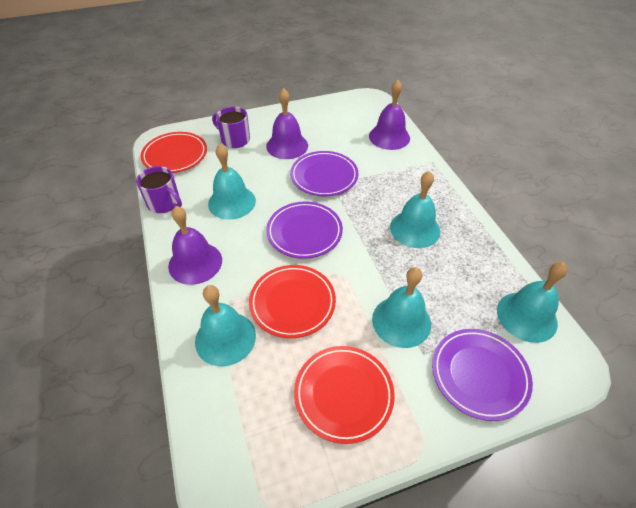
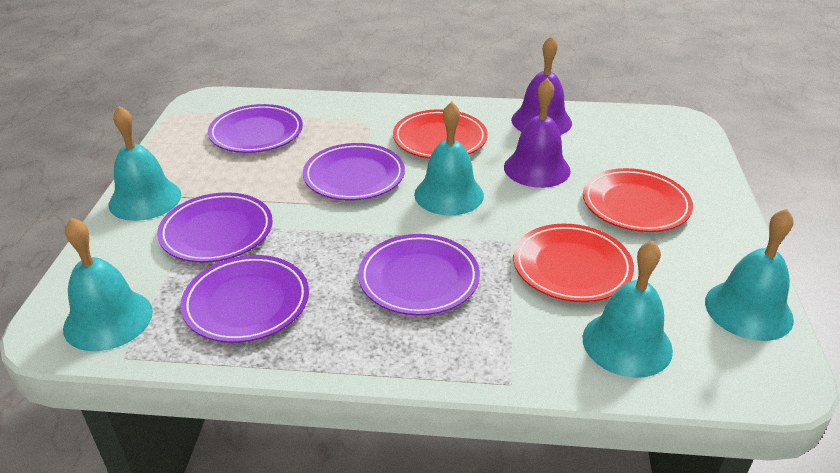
purple bell: [168,206,222,285] [266,88,308,159] [369,80,410,150] = 3 -> [504,78,571,188] [511,36,572,135] = 2
purple mug: [136,166,182,213] [212,107,250,148] = 2 -> none = 0
purple plate: [266,202,343,259] [290,151,358,196] [432,329,533,421] = 3 -> [157,192,273,263] [180,255,309,343] [208,104,303,153] [303,143,405,200] [358,234,480,315] = 5

